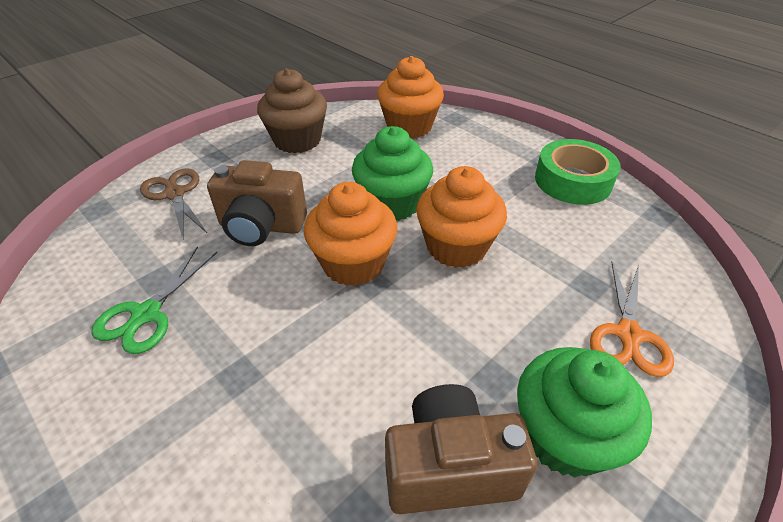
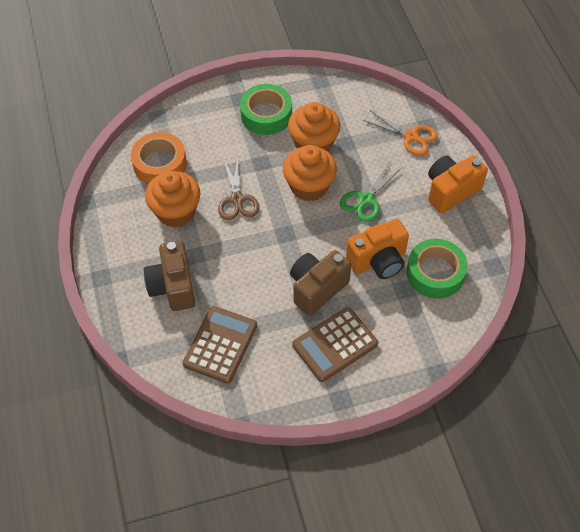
brown calculator: none = 0 -> [183,306,257,384] [292,307,378,382] = 2
brown cupcake: [257,68,327,153] = 1 -> none = 0
green cupcake: [352,126,433,221] [517,347,652,478] = 2 -> none = 0
green tape: [535,139,621,205] = 1 -> [240,84,292,135] [407,239,468,299] = 2
orange camera: none = 0 -> [346,219,409,279] [428,155,488,213] = 2
orange tape: none = 0 -> [131,132,187,184] = 1

